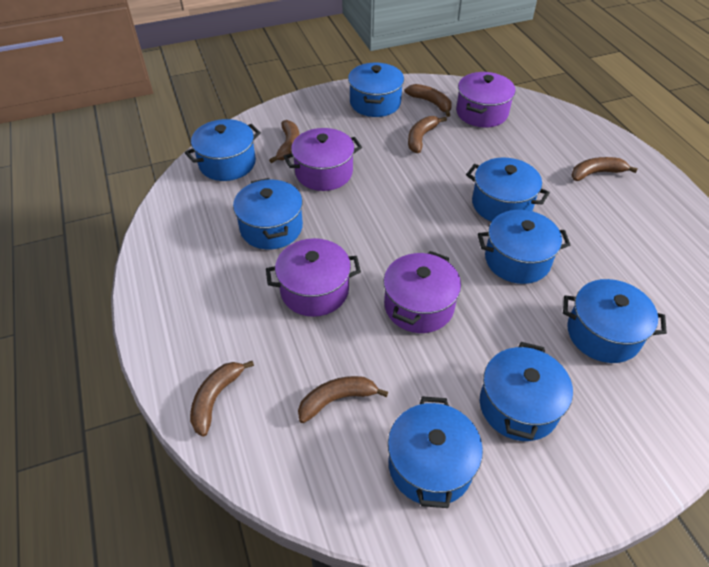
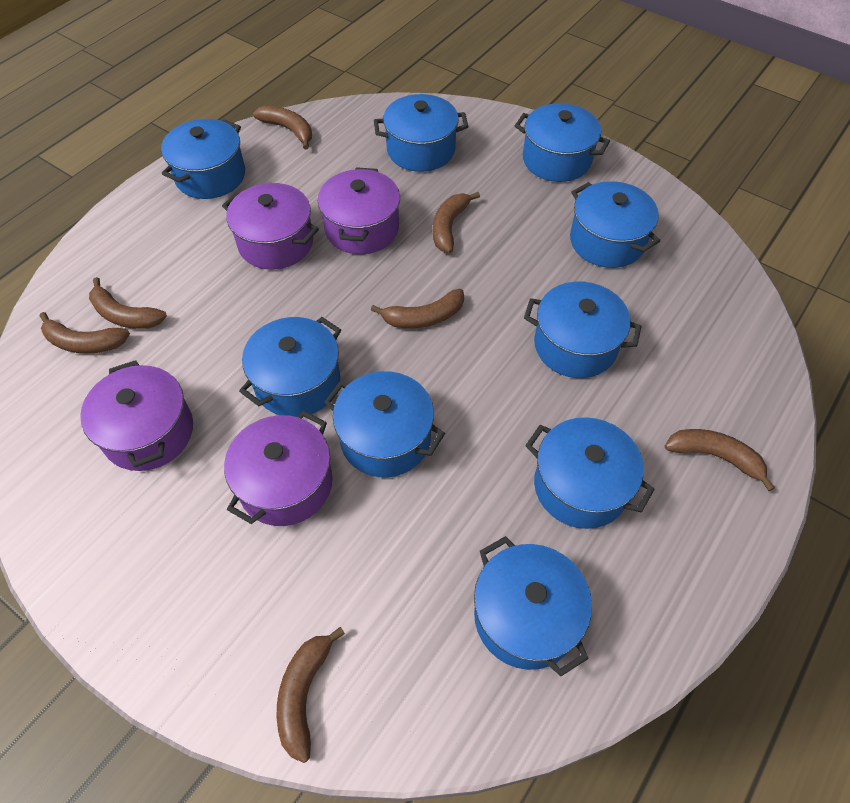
blue pot: [185,119,261,181] [233,178,303,249] [348,63,404,117] [388,396,483,508] [466,157,550,222] [478,210,570,284] [480,342,573,441] [563,279,667,363] = 8 -> [161,119,245,199] [239,317,341,417] [324,371,445,477] [374,94,468,172] [474,536,592,676] [514,103,610,182] [524,282,642,378] [525,417,655,529] [570,181,660,268] = 9
brown banana: [190,361,254,437] [269,120,300,163] [298,376,388,423] [405,84,452,117] [408,116,447,153] [571,157,638,181] = 6 -> [40,312,130,354] [89,277,167,329] [253,105,312,150] [277,627,345,763] [371,289,464,328] [433,192,480,253] [665,429,775,491] = 7

